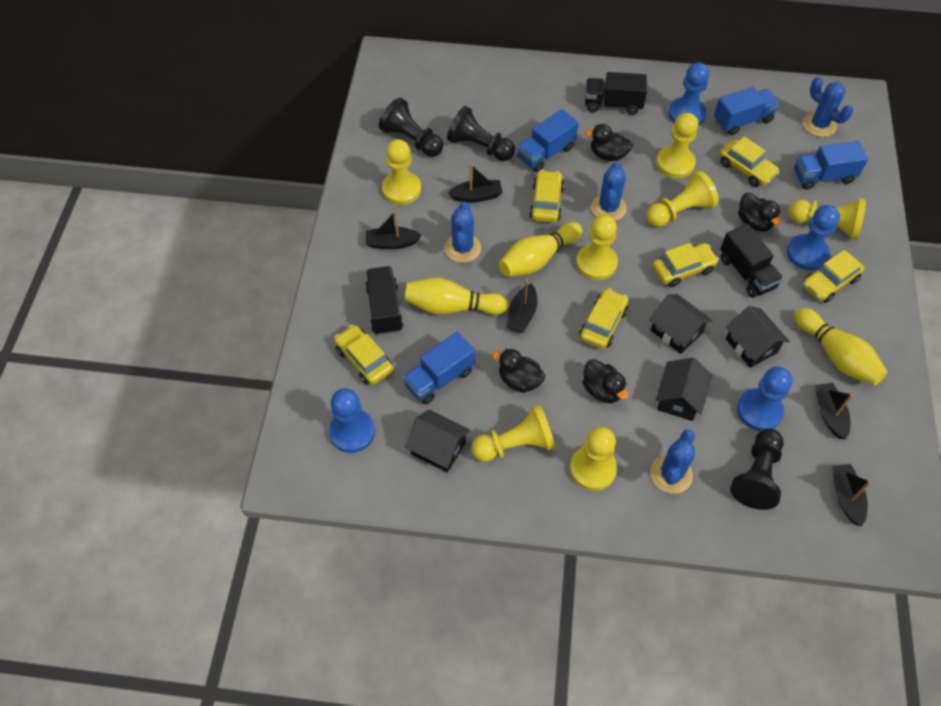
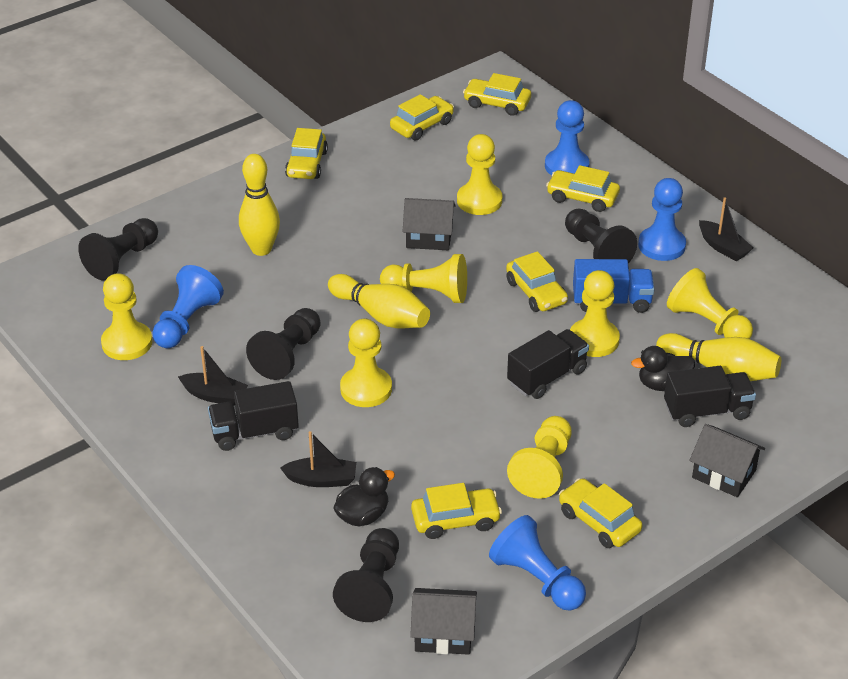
black boat: [366,211,422,249] [448,164,503,203] [506,279,537,333] [815,383,853,439] [832,464,871,526] = 5 -> [178,346,248,406] [280,431,356,487] [699,197,753,261] = 3
black duck: [492,349,545,393] [583,359,629,403] [585,124,633,161] [738,193,782,231] = 4 -> [333,467,395,526] [631,346,695,391] = 2
black house: [405,409,470,473] [649,294,712,354] [656,357,712,421] [726,306,789,368] = 4 -> [403,198,456,250] [410,588,477,655] [689,424,765,497] = 3
black pawn: [379,98,443,157] [447,106,515,161] [730,429,784,510] = 3 -> [78,218,158,280] [246,308,321,380] [333,528,399,622] [565,208,637,263] = 4
blue cactus: [445,202,481,263] [591,162,627,221] [650,430,695,494] [803,77,853,137] = 4 -> none = 0
blue truck: [403,332,475,405] [517,109,579,172] [714,87,780,135] [794,141,868,190] = 4 -> [573,259,655,313] = 1
yellow car: [334,325,393,385] [529,170,564,223] [579,288,629,349] [652,243,719,287] [719,137,780,187] [802,250,865,303] = 6 -> [285,128,328,179] [390,94,454,141] [411,483,502,539] [463,73,531,116] [506,251,568,312] [546,165,620,212] [559,478,643,548] = 7

